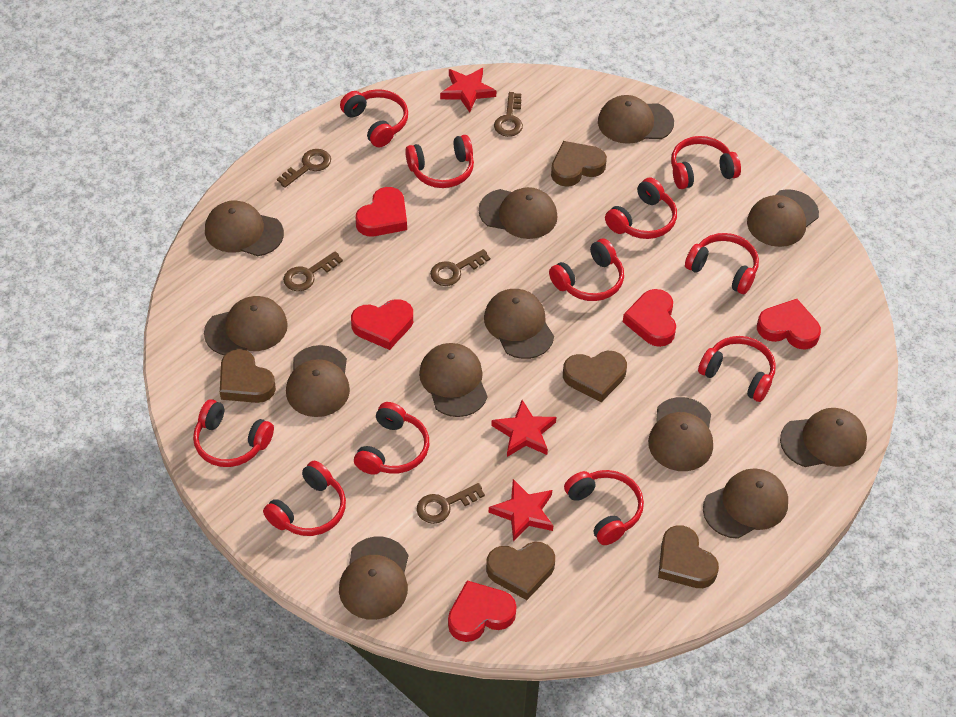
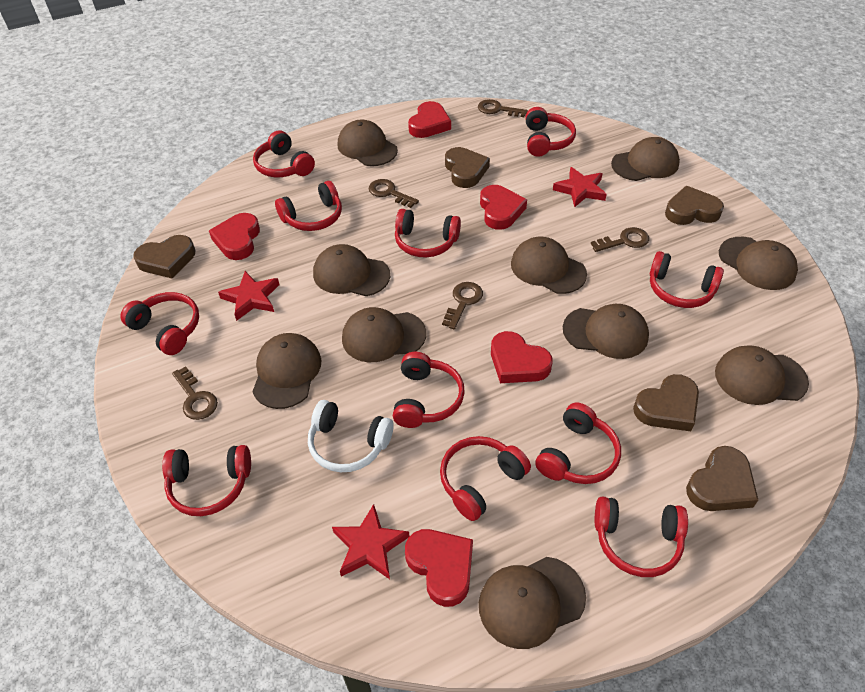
brown cap: [204,296,288,355] [205,200,284,256] [286,345,350,417] [339,537,408,620] [419,343,488,417] [478,187,558,239] [484,289,554,359] [598,95,674,144] [648,397,713,471] [703,468,788,539] [747,189,819,247] [780,408,867,467] = 12 -> [252,333,321,409] [313,244,390,296] [338,119,398,166] [342,307,426,362] [479,557,586,649] [511,237,587,294] [563,304,649,359] [611,137,680,181] [715,346,809,405] [719,237,798,290] = 10
white headphones: none = 0 -> [308,400,393,472] = 1

